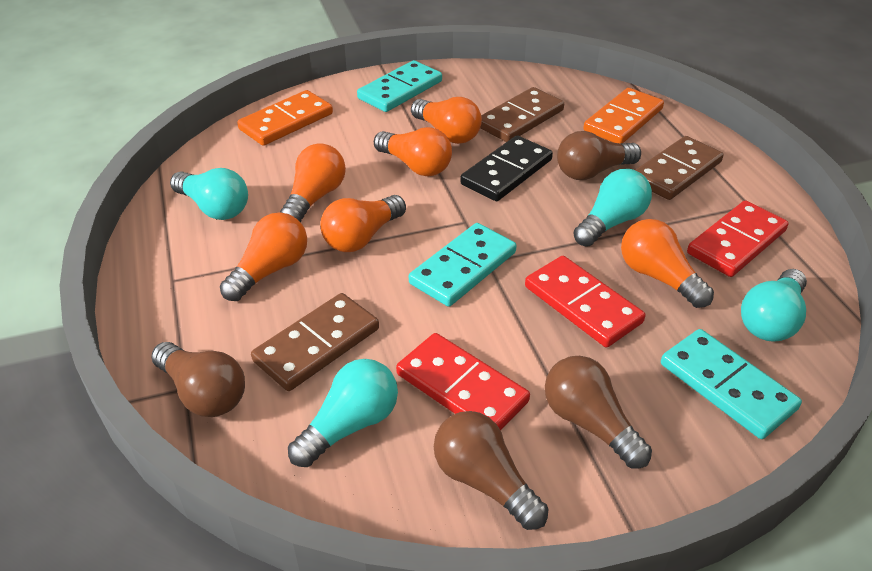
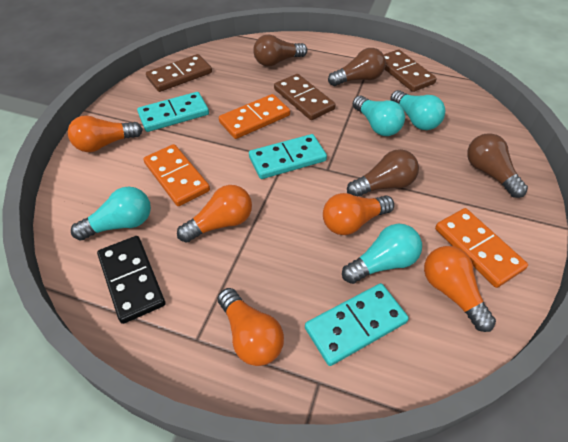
orange domino: [237,90,333,146] [584,88,664,144] = 2 -> [143,144,210,206] [219,94,290,139] [435,208,528,288] = 3
orange light bulb: [220,212,307,301] [280,143,346,222] [320,195,406,252] [374,127,452,176] [411,97,482,144] [621,219,714,308] = 6 -> [68,116,143,152] [177,185,252,243] [218,288,284,366] [323,193,394,235] [424,246,496,332] = 5
red domino: [396,333,530,430] [525,256,645,347] [687,200,789,277] = 3 -> none = 0

